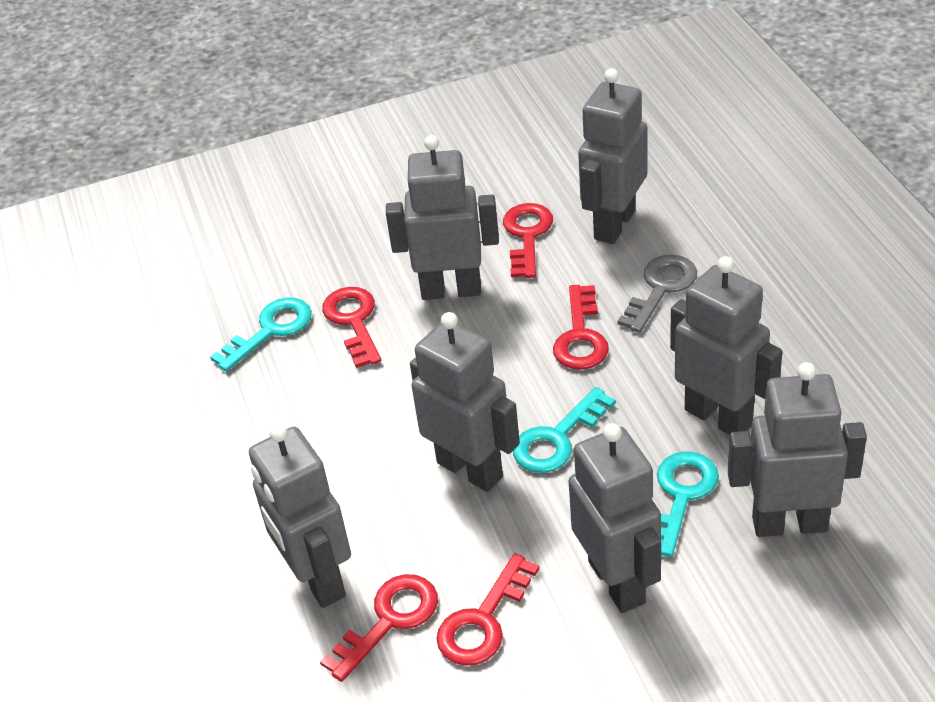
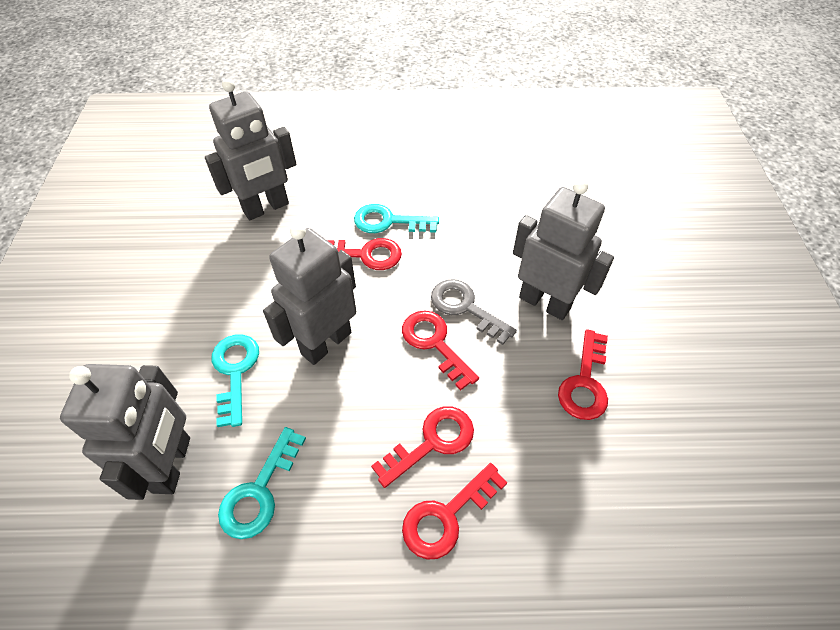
grey robot: [249,424,351,608] [386,135,499,300] [410,312,520,492] [569,423,661,613] [578,68,648,244] [670,256,783,435] [728,362,867,537] = 7 -> [60,364,190,500] [205,79,296,220] [263,224,356,365] [513,179,614,320] = 4

